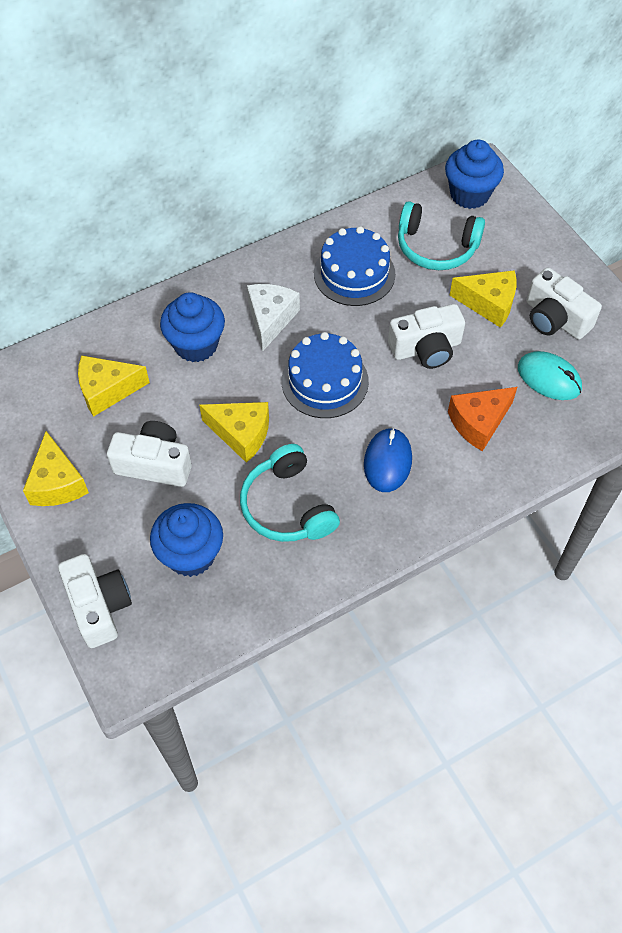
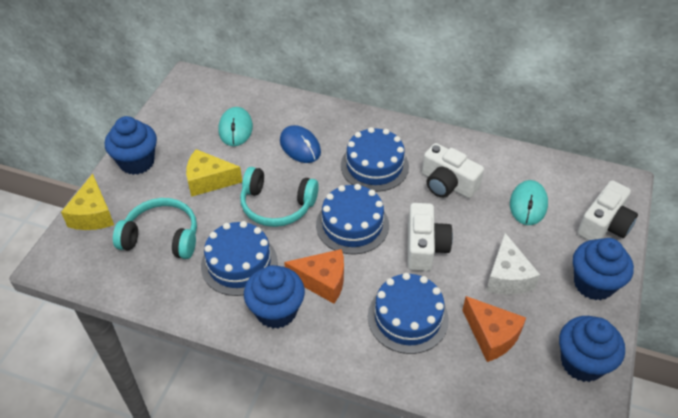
blue cake: [282,332,369,418] [314,226,395,306] = 2 -> [201,221,278,296] [316,184,389,254] [341,127,409,192] [368,273,449,354] = 4
blue cupcake: [150,503,223,577] [160,292,225,362] [445,139,504,209] = 3 -> [105,116,157,175] [244,265,305,329] [559,316,625,382] [573,238,634,300] = 4
orange cheese: [448,387,517,451] = 1 -> [284,249,344,304] [462,296,526,362] = 2
turquoise mouse: [518,351,582,400] = 1 -> [219,107,253,146] [510,180,548,225] = 2
white camera: [58,554,132,648] [107,421,192,487] [388,304,465,369] [526,267,602,340] = 4 -> [408,203,453,271] [422,143,484,198] [577,180,638,241] = 3
yellow cheese: [23,431,89,506] [78,355,150,417] [199,402,269,463] [449,270,516,328] = 4 -> [61,174,114,230] [186,149,242,197] = 2

